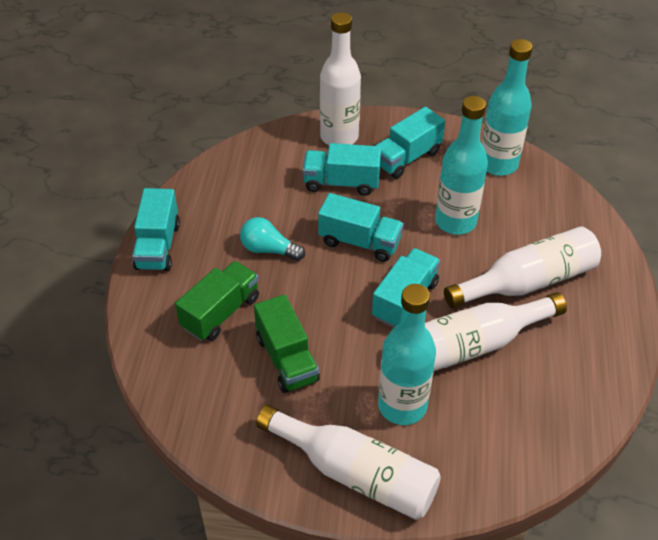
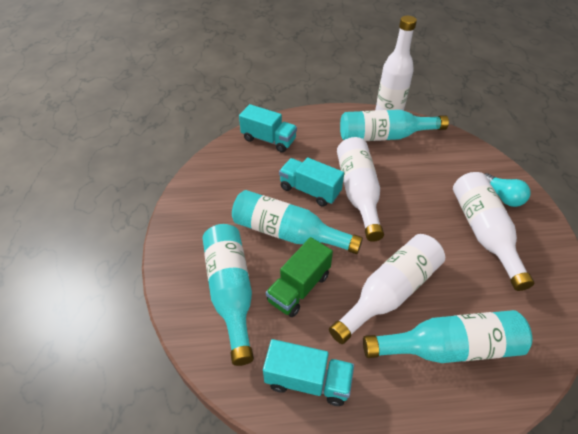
green truck: [175,261,259,341] [254,294,320,393] = 2 -> [266,237,333,317] = 1
turquoise bottle: [378,284,436,425] [435,96,488,235] [482,39,533,176] = 3 -> [203,224,254,366] [232,190,363,254] [340,110,449,141] [363,310,532,363] = 4
turquoise truck: [132,188,180,271] [303,143,381,196] [318,193,404,262] [372,248,440,328] [375,107,445,179] = 5 -> [239,104,297,153] [263,339,354,406] [279,158,344,207] = 3

